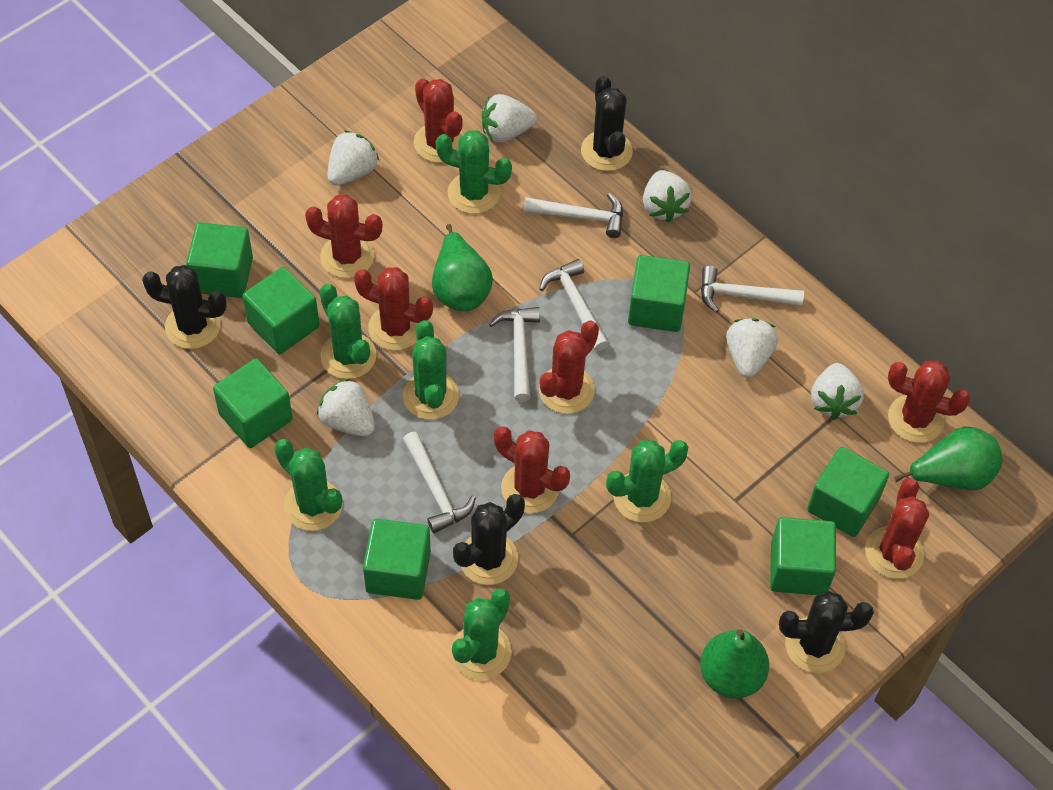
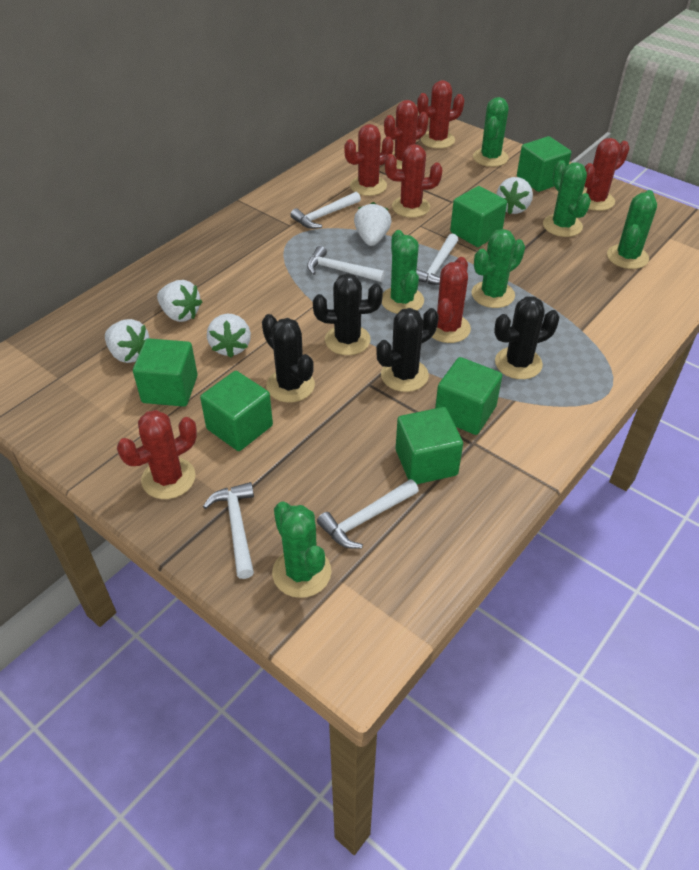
green cube: [186,222,253,298] [213,358,293,448] [243,267,320,354] [363,519,431,600] [628,255,690,332] [770,517,836,595] [807,447,889,537] = 7 -> [133,338,198,407] [200,371,273,451] [396,407,463,484] [435,357,502,435] [450,186,507,247] [517,136,571,192] = 6
green pear: [432,224,493,311] [700,629,769,698] [894,426,1002,490] = 3 -> none = 0
white strawberry: [317,378,375,437] [327,130,379,185] [482,94,537,143] [643,170,692,223] [726,318,778,378] [811,363,864,420] = 6 -> [105,319,150,363] [157,280,202,322] [207,314,251,358] [354,202,391,246] [497,177,533,214] = 5

